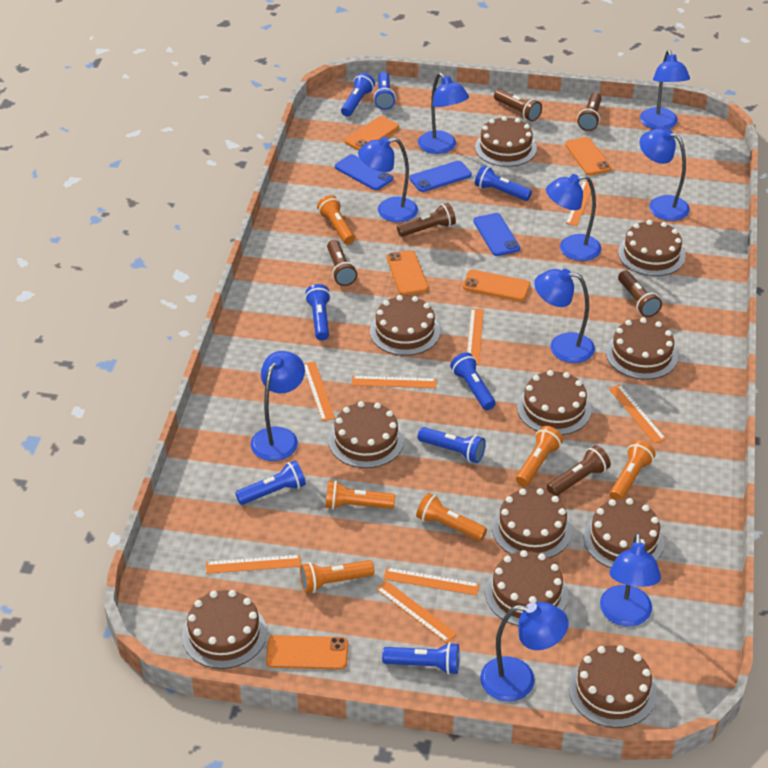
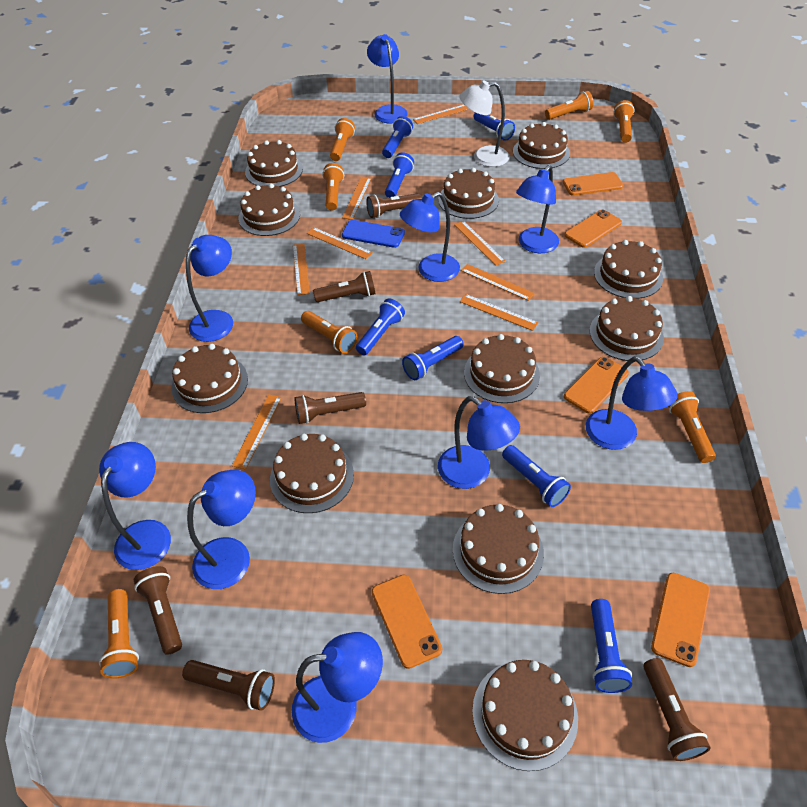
blue flashlight: [235,460,306,505] [305,284,331,341] [341,73,375,117] [374,72,396,110] [382,642,459,675] [418,427,486,463] [450,352,495,410] [475,165,532,201] = 8 -> [356,298,405,355] [382,116,413,158] [385,152,414,198] [402,336,464,380] [473,112,515,141] [502,445,571,507] [591,599,632,693] = 7
blue phone: [335,154,393,190] [409,161,472,192] [473,213,520,256] = 3 -> [342,220,405,248] = 1
orange flashlight: [300,560,374,593] [317,195,355,245] [325,480,395,510] [416,493,487,541] [516,426,563,486] [610,440,656,500] = 6 -> [99,589,139,679] [301,311,357,353] [322,163,344,211] [330,118,355,161] [545,91,594,120] [613,100,635,143] [668,391,716,463] = 7
white lamp: none = 0 -> [459,81,510,167] = 1

